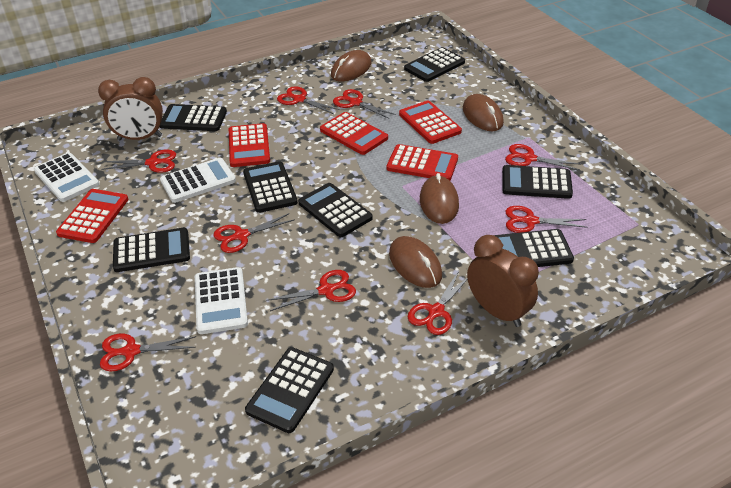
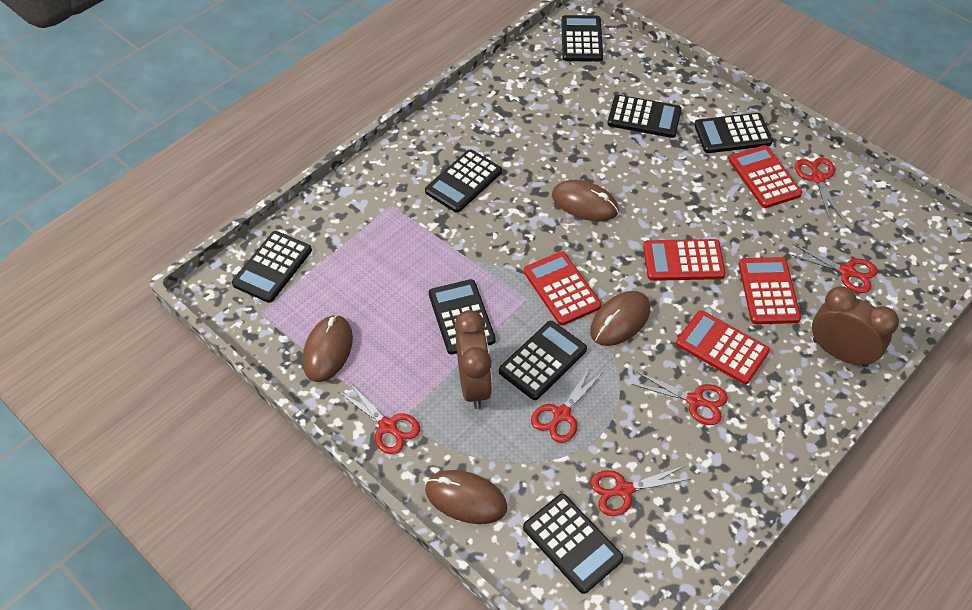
red scissors: [100,334,196,371] [101,150,176,173] [214,213,295,253] [266,270,356,311] [277,86,340,114] [333,89,396,119] [408,271,468,335] [505,144,580,170] [505,206,588,233] = 9 -> [339,382,420,454] [531,366,603,443] [590,466,690,516] [631,372,728,425] [788,244,877,293] [795,157,842,220] = 6
white calculator: [34,153,99,202] [160,158,236,203] [195,267,248,334] = 3 -> none = 0

